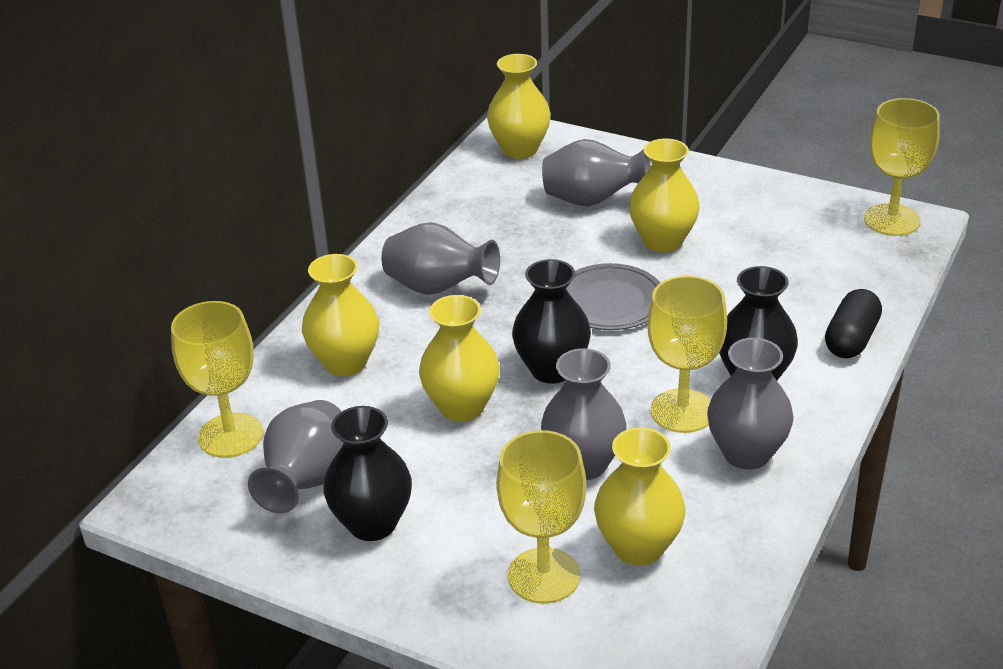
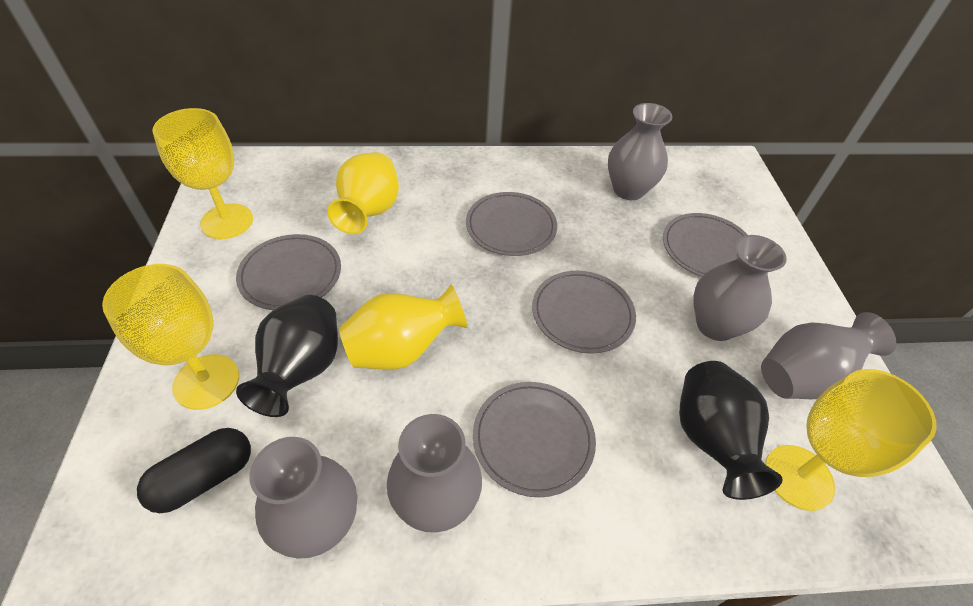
black vase: [323,406,412,541] [512,259,591,384] [719,266,798,380] = 3 -> [236,295,338,417] [679,361,783,500] = 2
grey plate: [566,263,660,330] = 1 -> [236,234,341,310] [466,192,557,256] [473,382,596,497] [532,271,636,354] [663,213,748,277] = 5
yellow goblet: [171,301,263,458] [496,430,586,604] [647,276,727,433] [864,98,940,236] = 4 -> [102,264,239,410] [152,108,253,239] [765,369,937,511] = 3
yellow vase: [302,254,379,376] [419,295,500,422] [487,54,551,159] [594,427,686,566] [629,139,700,253] = 5 -> [327,152,399,234] [339,284,468,369] = 2

